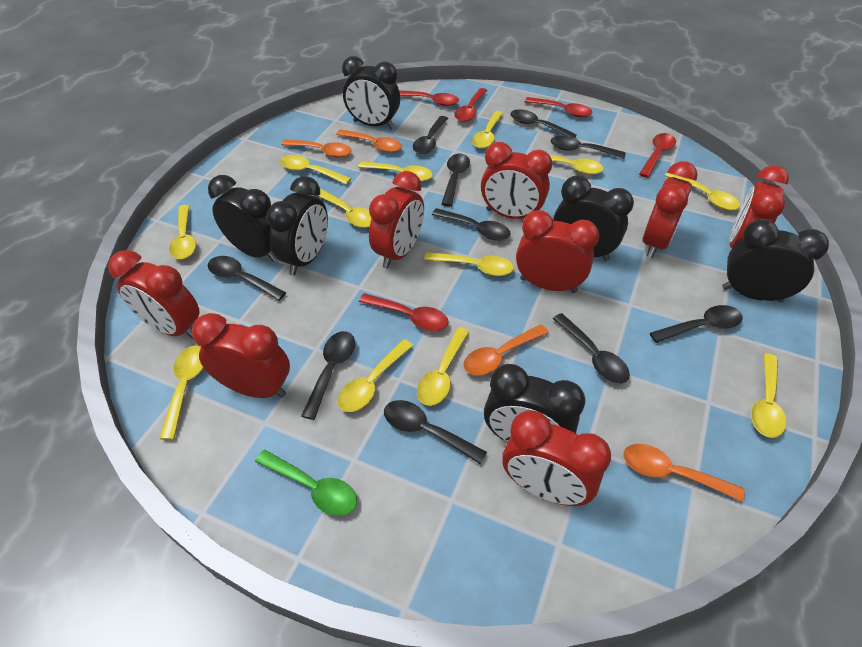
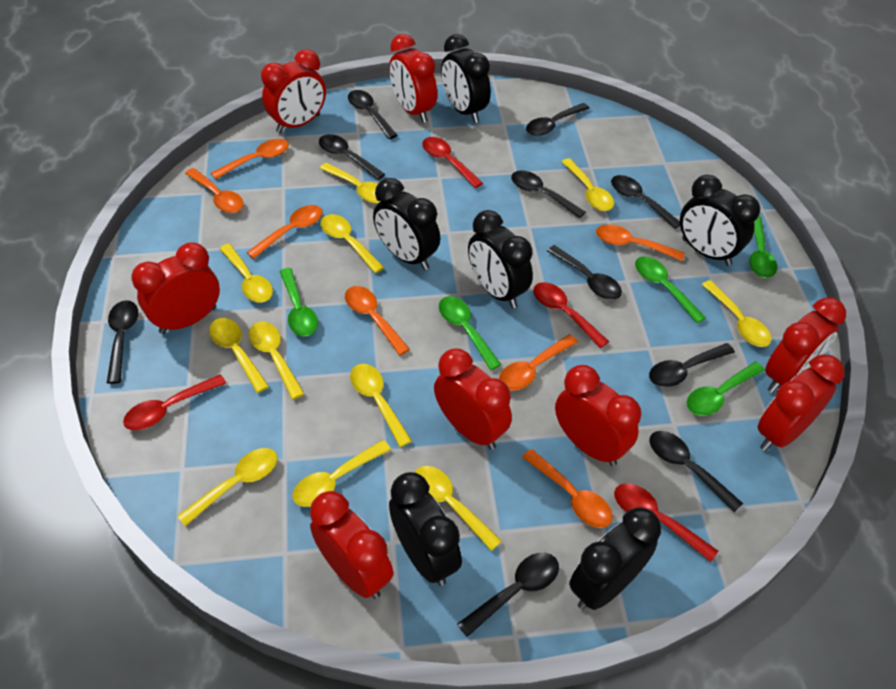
green spoon: [255,450,357,516] = 1 -> [279,268,318,336] [439,296,502,370] [635,256,706,323] [687,362,765,416] [749,216,777,278] = 5
orange spoon: [281,139,352,158] [336,129,402,153] [464,324,549,376] [623,444,745,502] = 4 -> [185,168,244,213] [211,139,289,180] [246,205,323,259] [345,286,410,355] [499,334,578,391] [522,449,613,528] [596,224,685,261] = 7
red spoon: [359,293,448,331] [399,90,459,106] [454,88,488,122] [525,97,593,117] [639,133,676,178] = 5 -> [123,374,226,430] [422,137,483,188] [533,282,609,348] [614,483,718,562] = 4
yellow spoon: [159,346,203,440] [169,205,196,259] [280,155,351,185] [317,189,372,228] [337,339,413,412] [358,161,433,182] [417,327,469,406] [424,252,514,276] [472,111,504,149] [528,152,603,175] [665,173,740,210] [751,353,786,438] = 12 -> [177,448,277,526] [209,318,269,393] [220,244,273,302] [249,321,305,400] [293,440,391,507] [320,163,380,203] [321,214,384,273] [350,364,412,447] [414,466,502,551] [561,158,614,211] [701,280,771,347] = 11

